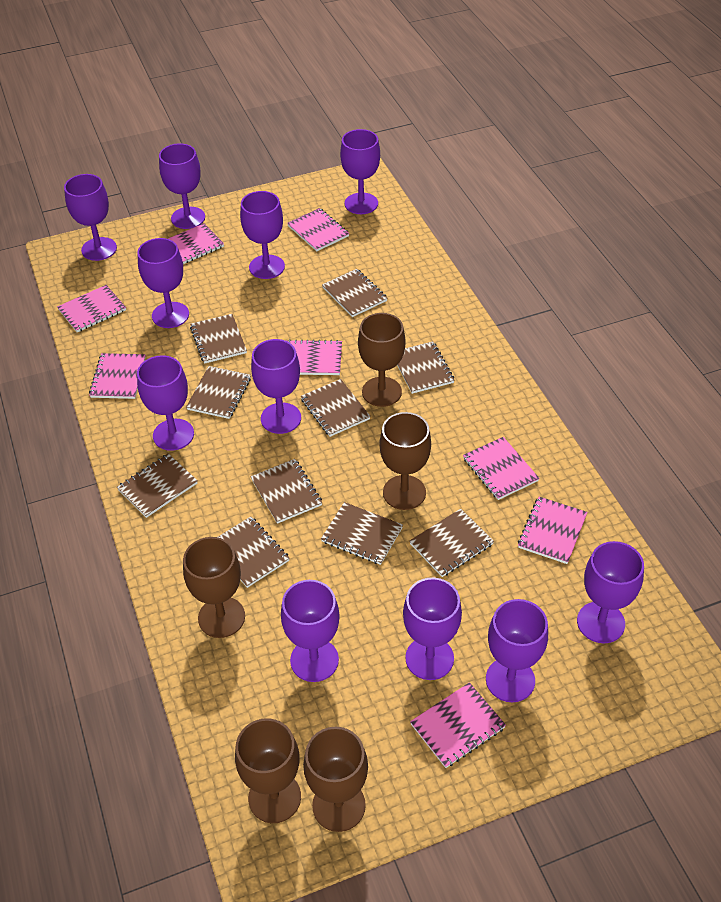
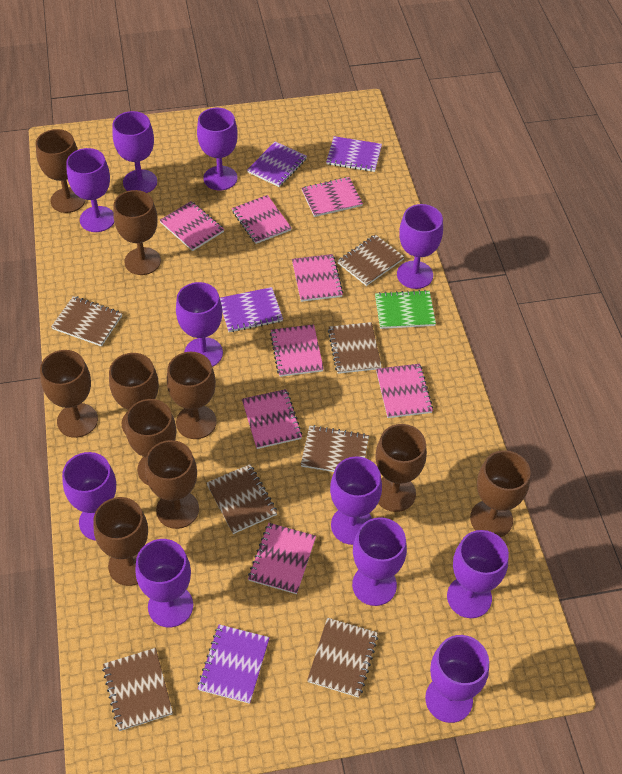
brown goblet: [183,537,245,638] [235,718,301,823] [303,727,368,832] [358,313,405,407] [380,412,431,510] = 5 -> [36,129,86,213] [40,350,98,438] [93,497,148,586] [109,353,159,434] [113,190,161,275] [125,399,176,485] [145,440,199,529] [167,352,217,439] [376,424,427,512] [470,450,531,537] = 10
brown notebook: [117,454,198,518] [186,366,251,419] [190,314,247,364] [218,517,290,588] [251,459,322,524] [301,379,371,437] [321,502,403,565] [322,269,387,317] [397,341,454,394] [410,509,494,577] = 10 -> [51,296,122,346] [102,648,173,731] [207,464,277,534] [301,425,369,472] [307,618,378,698] [328,322,382,374] [338,234,404,286] = 7
green notebook: none = 0 -> [375,290,436,329] = 1
purple notebook: none = 0 -> [197,624,270,704] [220,287,283,332] [247,141,307,187] [326,136,382,172] = 4

